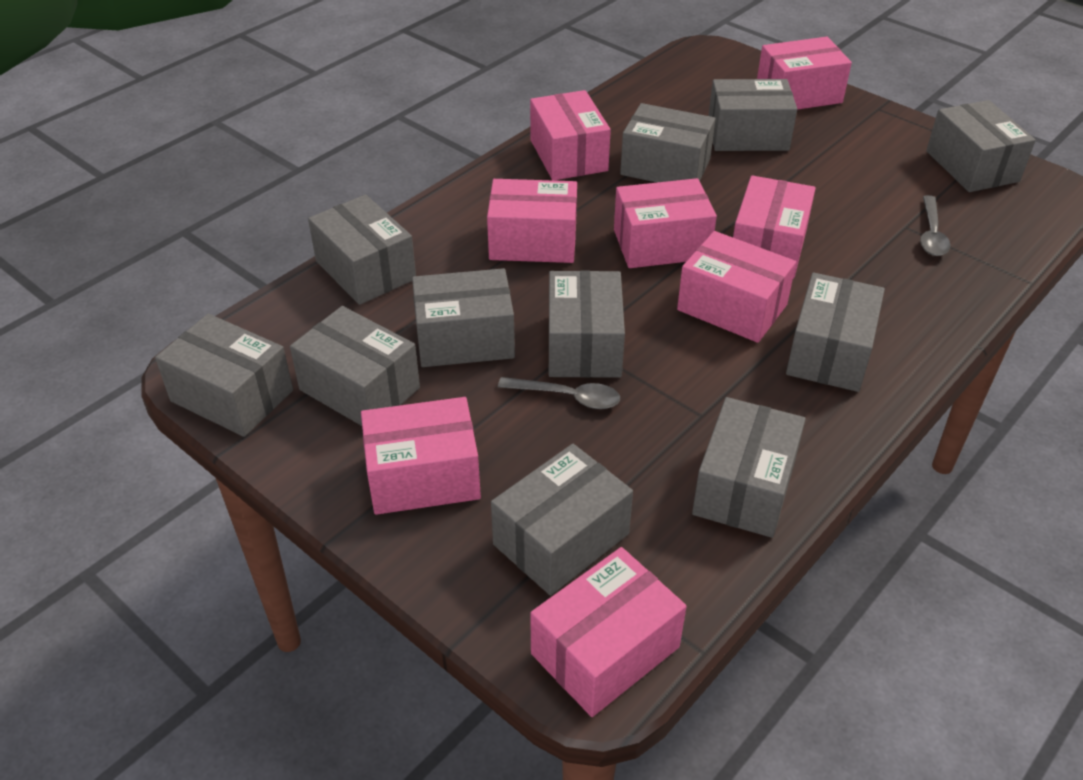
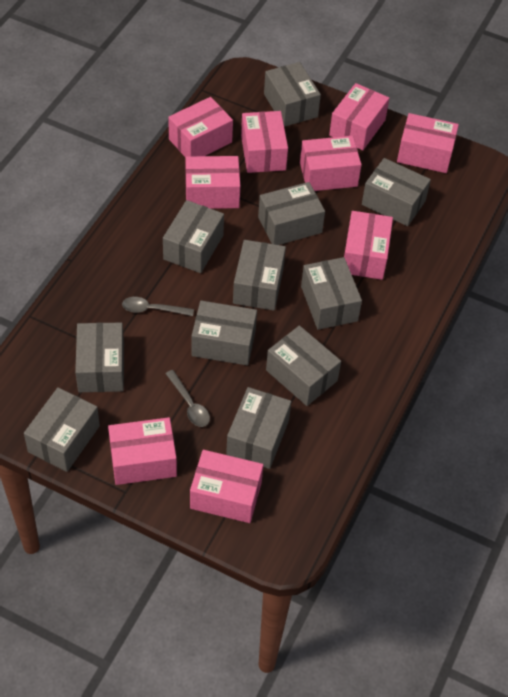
pink box: [361,397,481,515] [487,179,577,263] [530,90,611,181] [530,547,687,717] [614,178,717,268] [677,231,796,343] [733,175,816,279] [757,37,852,110] = 8 -> [108,417,177,485] [168,97,233,157] [185,156,240,209] [190,450,263,523] [241,111,288,173] [300,136,362,191] [329,83,389,150] [344,211,393,280] [397,113,459,173] = 9

